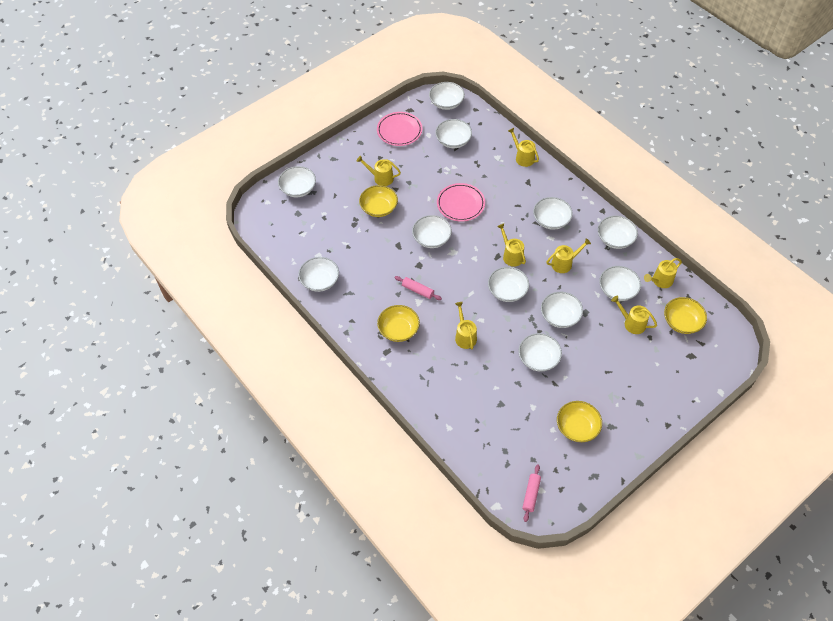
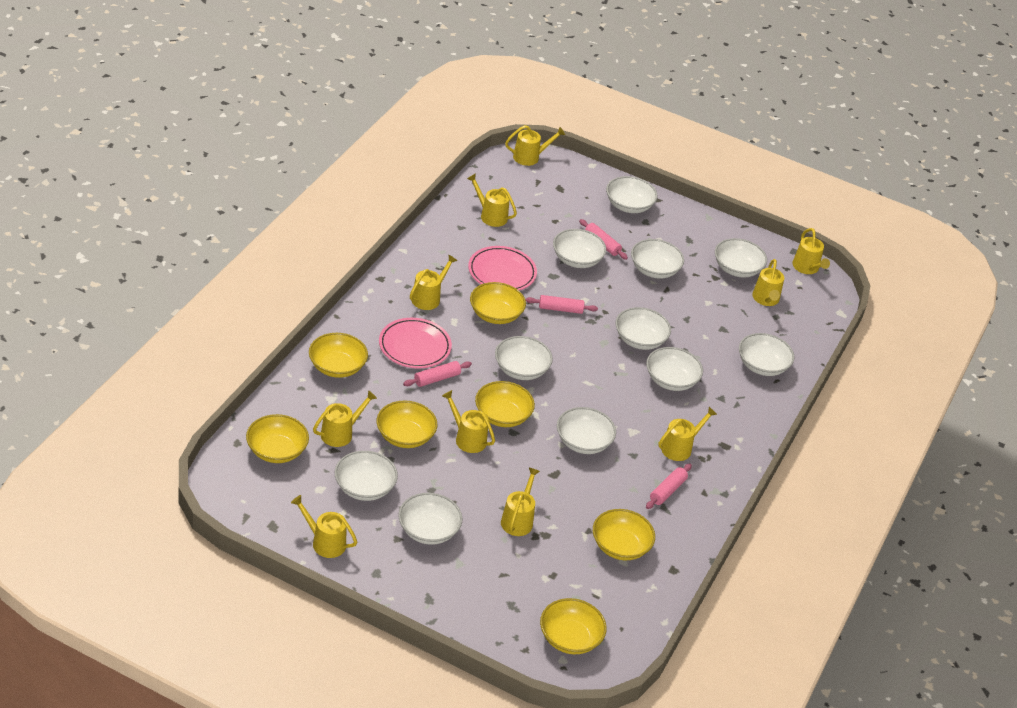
pink rolling pin: [395,276,442,300] [522,464,541,522] = 2 -> [403,361,472,387] [526,295,598,314] [579,219,628,260] [646,464,692,509] = 4
yellow bowl: [359,185,398,217] [377,305,420,342] [557,401,602,442] [664,297,707,334] = 4 -> [246,414,309,463] [309,333,368,378] [377,401,437,448] [470,282,526,324] [475,381,535,427] [540,598,607,654] [593,509,655,560] = 7
yellow watering can: [356,156,401,186] [455,302,477,349] [497,224,526,267] [508,128,539,167] [546,238,591,273] [611,296,657,334] [644,258,682,288] = 7 -> [291,495,357,558] [313,390,377,447] [410,255,458,310] [442,390,495,453] [467,173,517,227] [501,468,540,536] [505,125,565,166] [658,407,717,461] [752,259,784,306] [792,228,830,274] = 10

